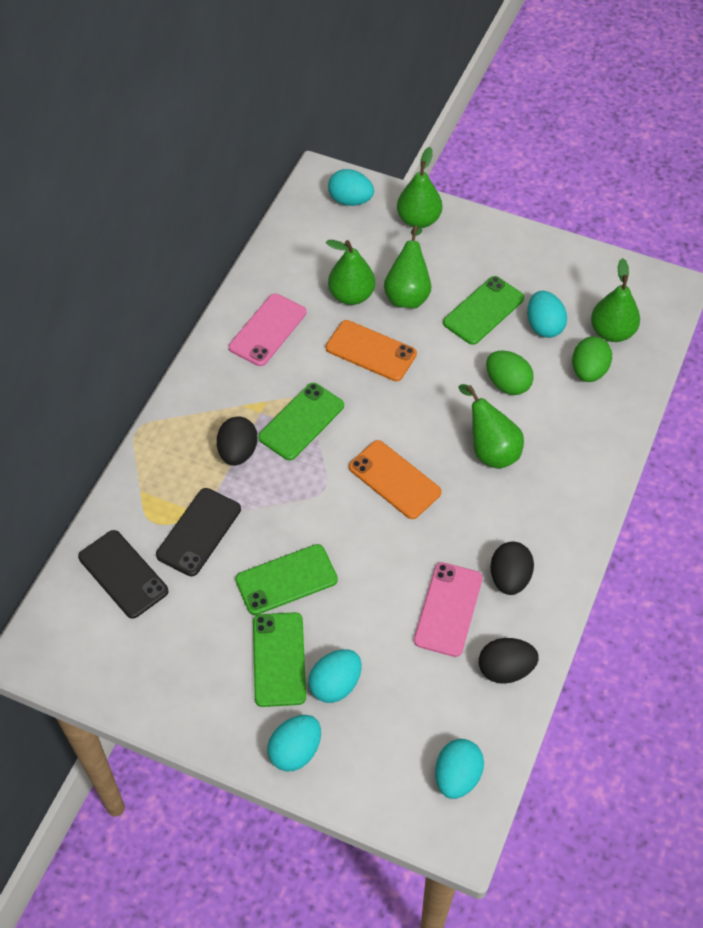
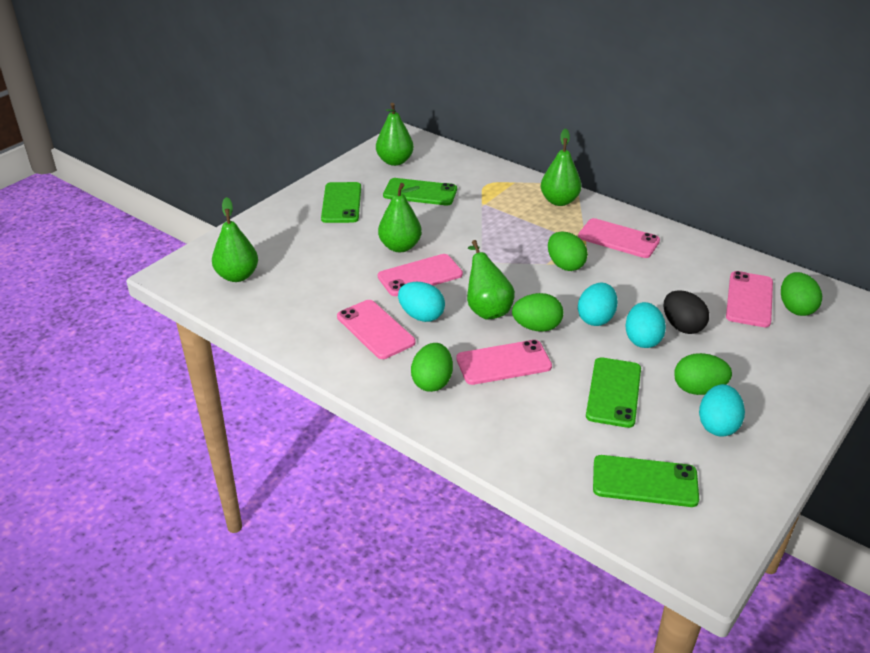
black egg: [217,417,258,466] [479,638,539,684] [491,541,534,595] = 3 -> [664,290,709,334] = 1
black phone: [78,530,168,619] [156,488,241,576] = 2 -> none = 0
green egg: [486,350,534,395] [572,336,612,382] = 2 -> [411,343,453,392] [512,293,563,332] [548,231,588,271] [674,353,732,395] [781,272,822,316] = 5
orange phone: [326,320,417,381] [349,440,442,519] = 2 -> none = 0
pink phone: [229,294,306,366] [414,562,482,657] = 2 -> [337,300,416,359] [378,254,463,296] [456,340,552,385] [578,218,660,258] [726,271,773,327] = 5
turquoise egg: [267,715,321,771] [309,649,362,703] [328,169,374,206] [435,739,484,799] [527,291,567,338] = 5 -> [398,282,445,322] [578,282,618,326] [625,302,666,348] [699,384,745,437] = 4

